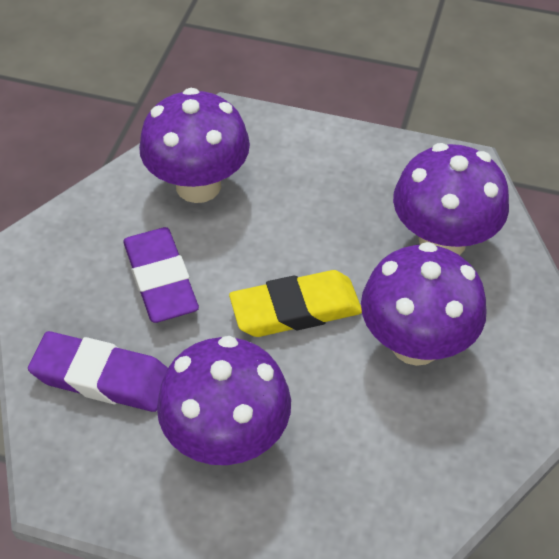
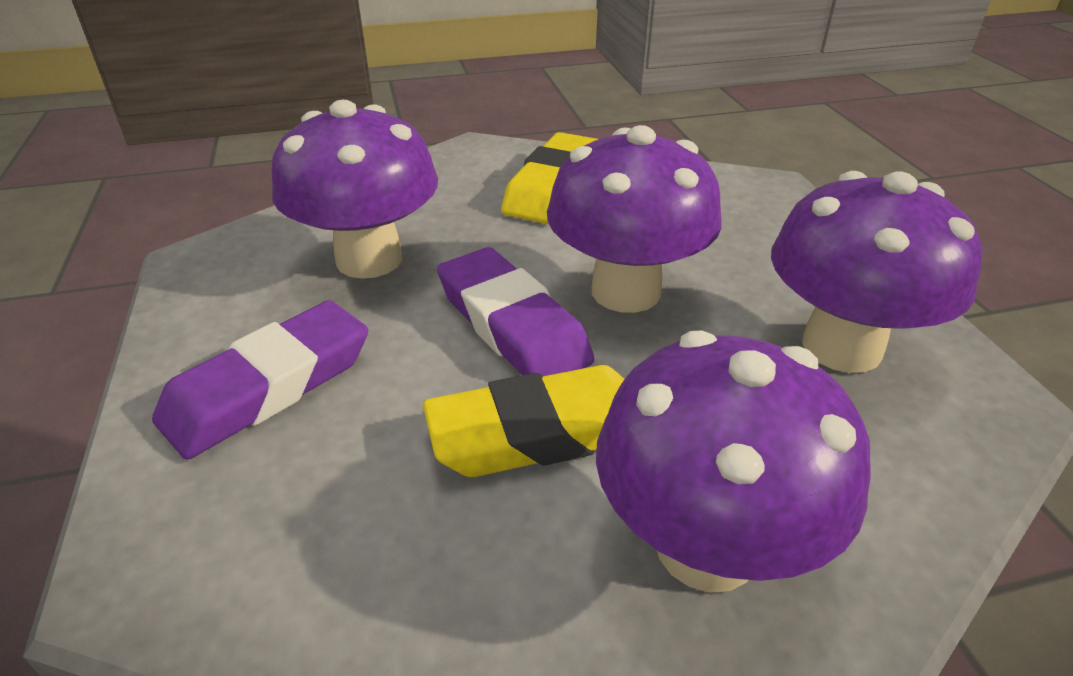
yellow eraser: [229,270,362,337] = 1 -> [423,365,625,477] [501,132,598,224] = 2

